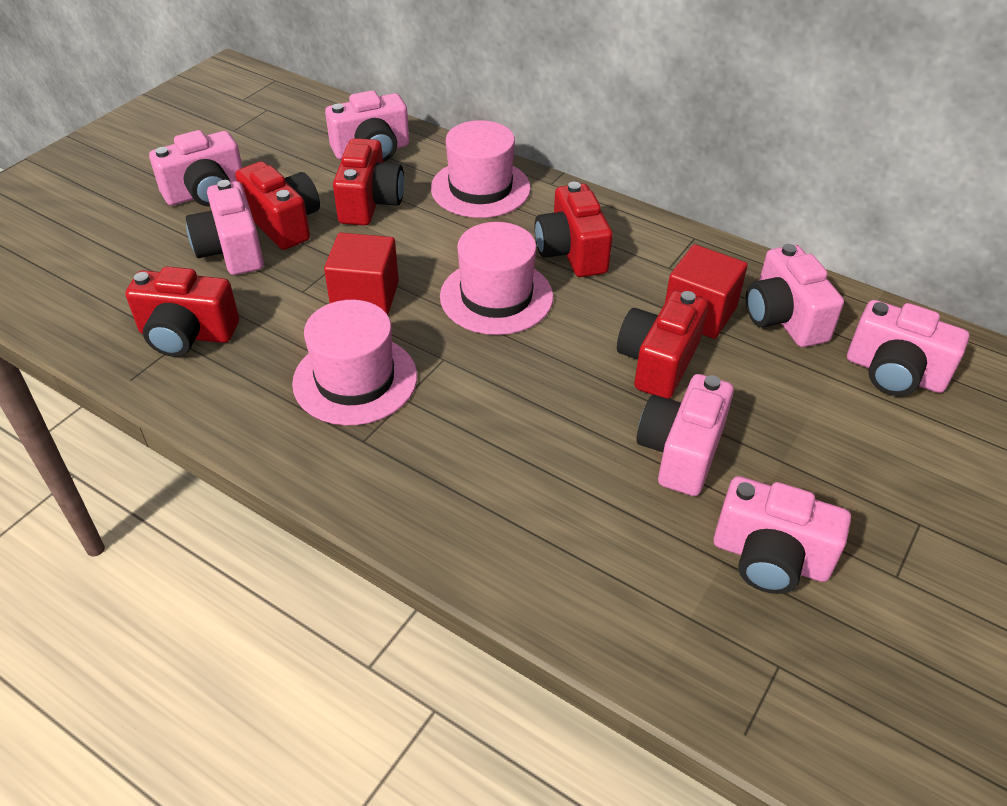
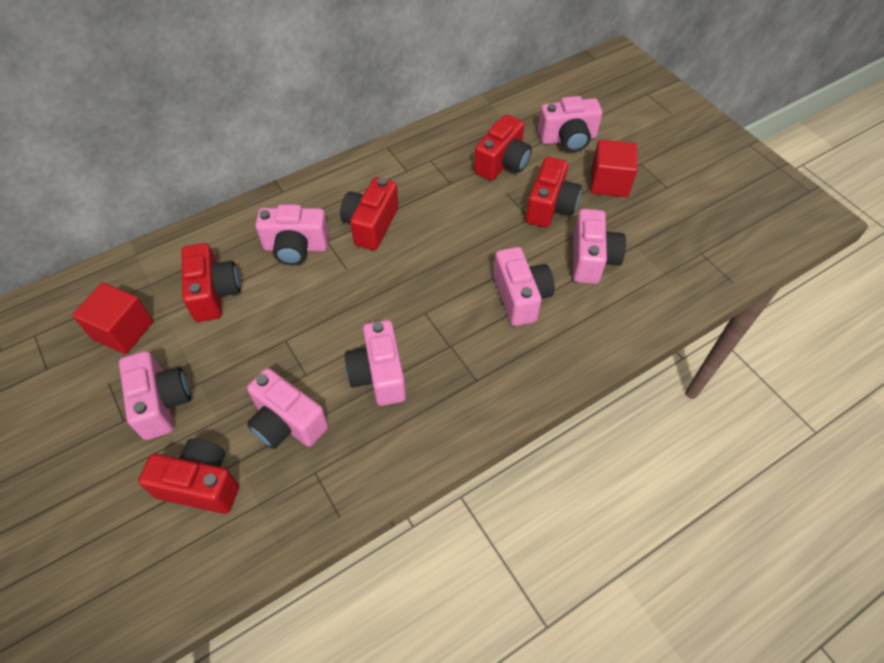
pink hat: [292,300,417,425] [431,120,531,218] [440,222,553,335] = 3 -> none = 0

